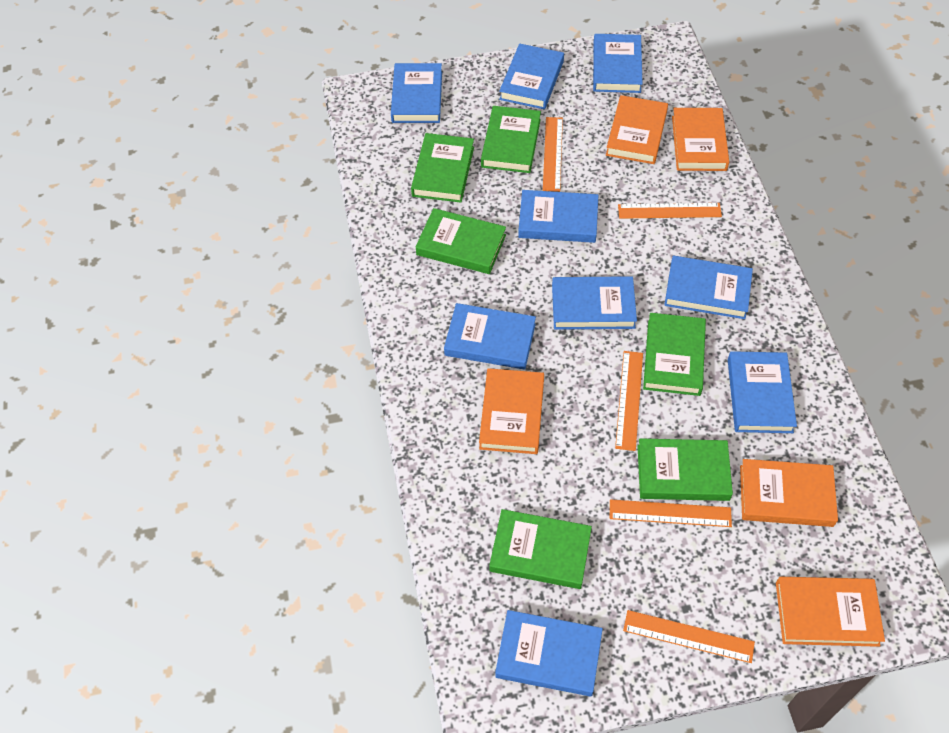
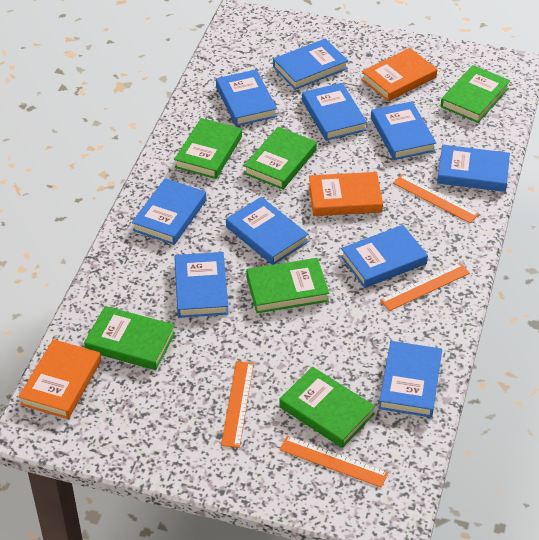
blue book: [391,63,442,123] [444,303,536,369] [495,610,603,697] [499,44,564,110] [518,190,598,243] [552,276,637,330] [593,34,643,93] [664,256,753,319] [728,351,797,433] = 9 -> [132,178,206,245] [174,252,229,318] [216,70,277,126] [226,197,308,265] [273,38,348,90] [302,83,367,141] [341,225,428,288] [371,101,436,160] [379,341,442,417] [437,145,510,192] = 10
orange book: [479,368,544,454] [606,95,668,164] [672,108,729,171] [740,459,838,527] [776,577,885,647] = 5 -> [19,339,101,419] [309,172,383,216] [361,48,437,101] = 3
orange ruler: [543,117,563,192] [610,499,732,527] [615,351,643,451] [618,203,722,219] [623,610,755,663] = 5 -> [221,361,254,448] [280,436,388,488] [380,263,470,311] [393,175,479,223] = 4

